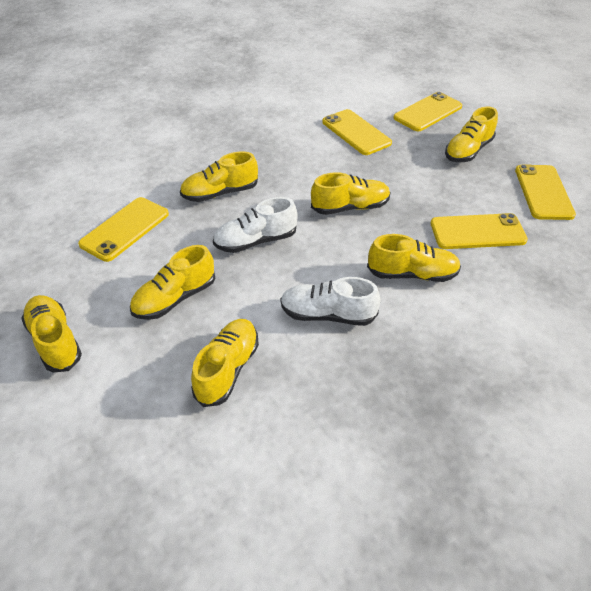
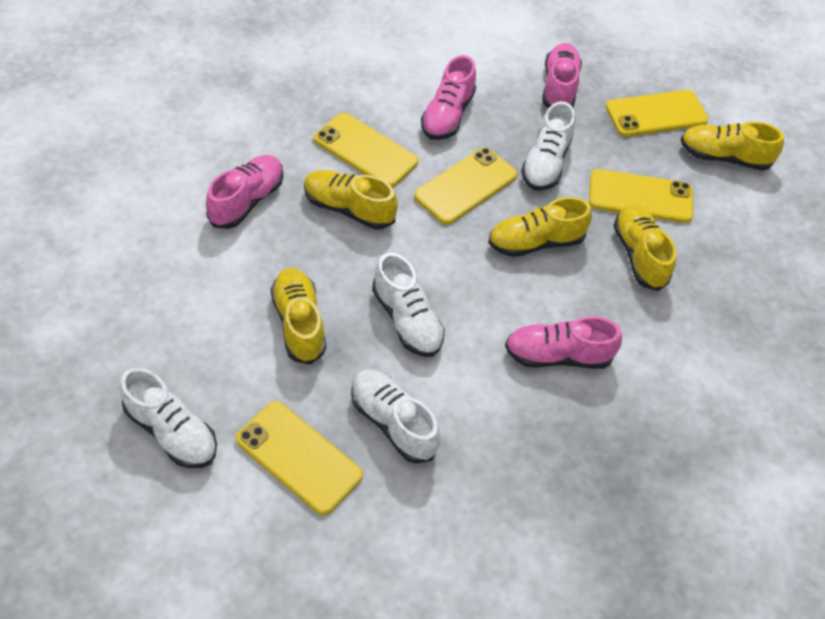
pink shoe: none = 0 -> [206,155,283,229] [421,55,476,140] [505,316,622,369] [542,43,582,108] = 4
white shoe: [213,197,298,253] [280,277,381,326] = 2 -> [120,368,217,468] [351,370,440,464] [372,252,444,357] [521,101,575,191] = 4
yellow shoe: [21,295,82,372] [130,245,215,320] [180,151,258,202] [191,319,259,407] [311,172,391,215] [367,234,461,282] [445,107,498,162] = 7 -> [270,268,326,365] [304,170,398,230] [488,197,592,257] [613,204,676,291] [680,122,784,171] = 5

